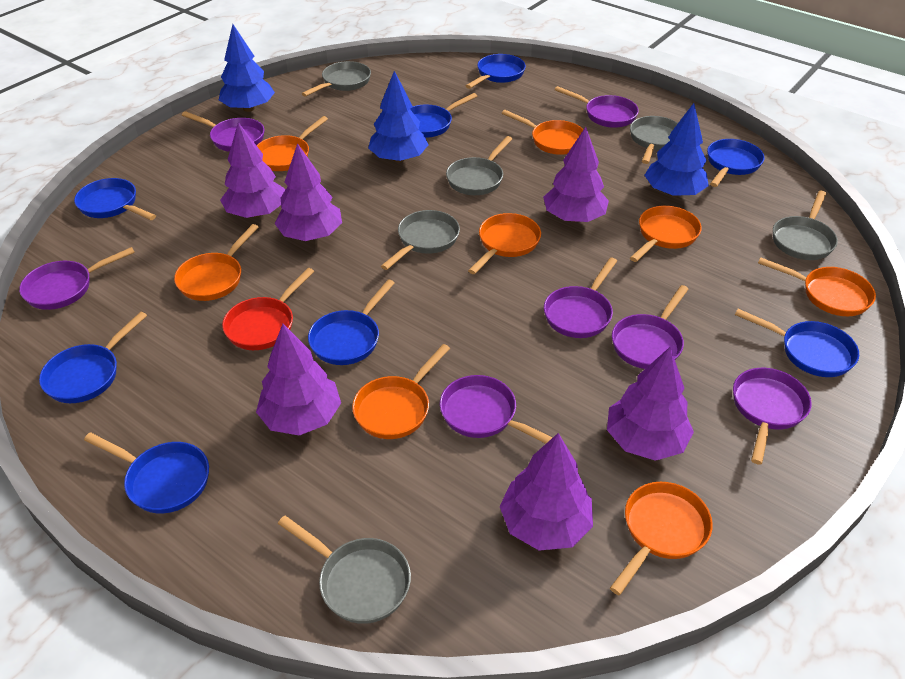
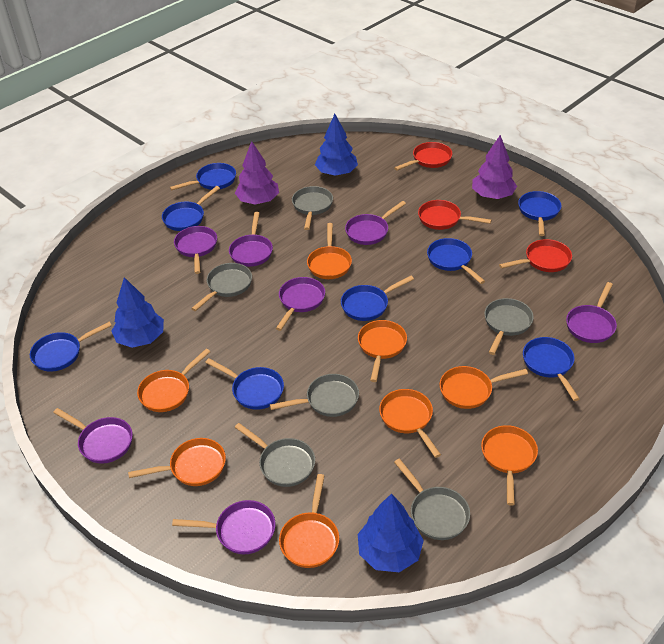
purple tree: [220,122,285,218] [256,324,341,435] [275,143,342,241] [500,433,593,551] [543,127,609,222] [607,347,694,461] = 6 -> [235,141,279,205] [472,135,517,199] = 2
red pan: [222,268,314,350] = 1 -> [394,142,452,171] [418,200,492,230] [499,239,572,272] = 3

